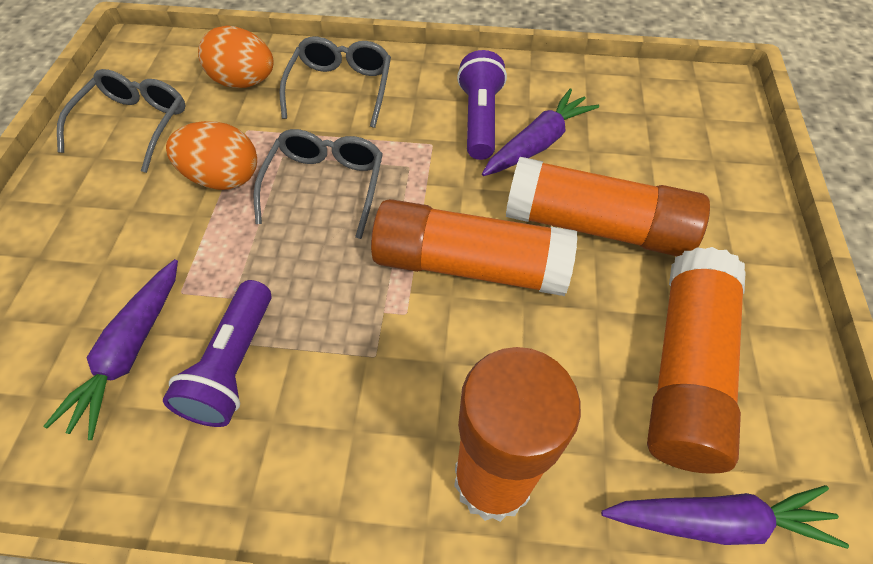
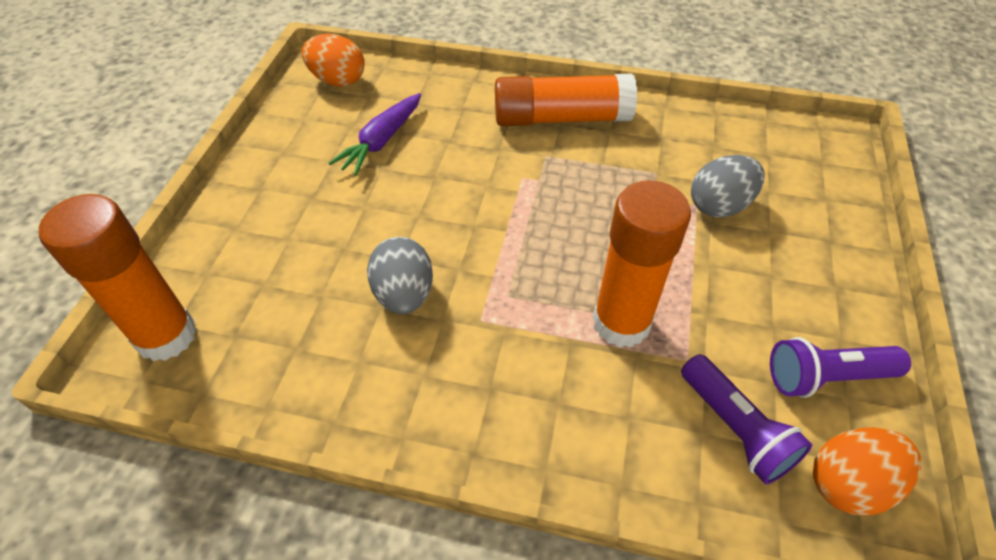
grey egg: none = 0 -> [367,237,433,314] [691,155,765,217] = 2
grey glasses: [57,69,186,173] [254,129,383,239] [279,36,391,128] = 3 -> none = 0
orange glue stick: [371,199,578,296] [454,347,581,522] [506,157,710,256] [647,247,746,474] = 4 -> [39,194,197,362] [495,73,637,126] [593,180,691,348] = 3
purple carrot: [43,259,178,440] [482,88,599,176] [601,485,849,549] = 3 -> [329,93,421,176] = 1

